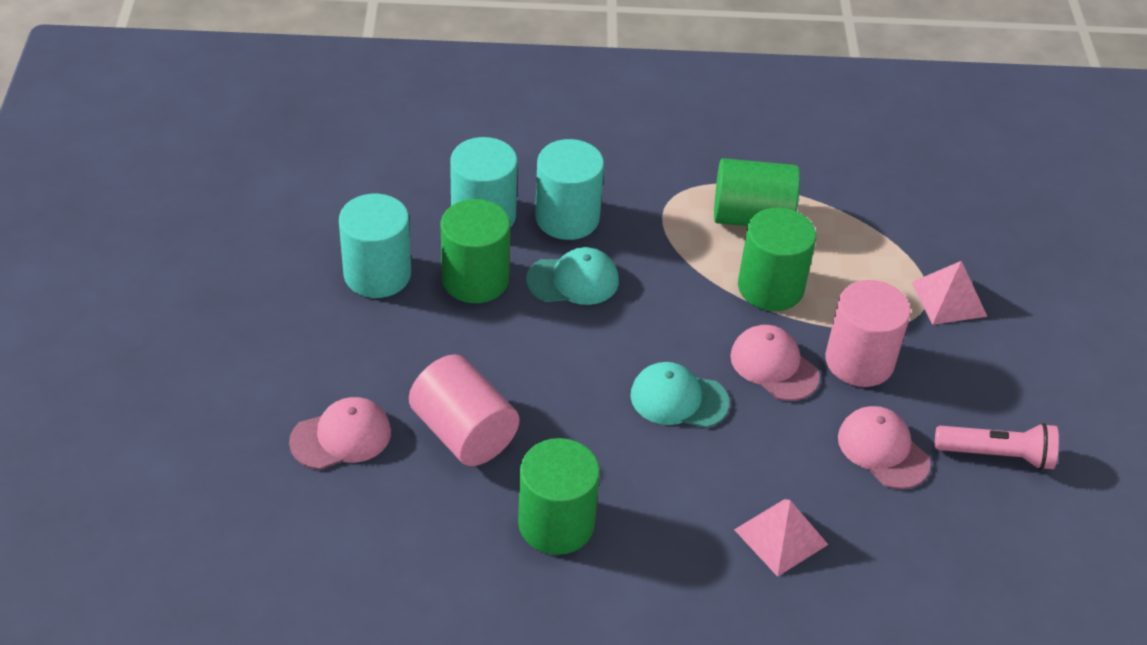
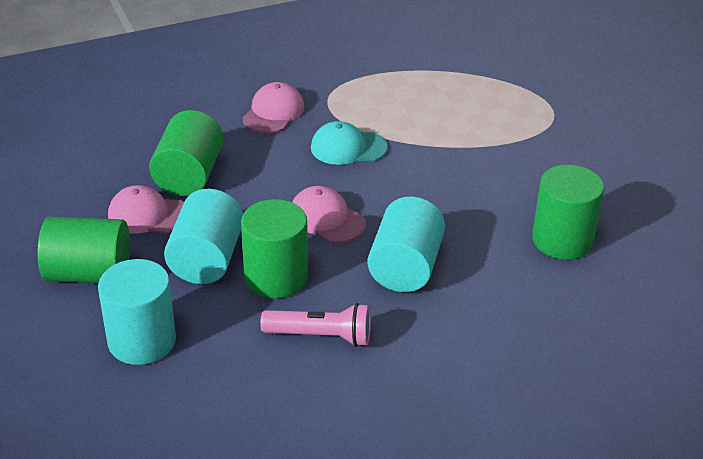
pink cylinder: [409,354,519,466] [825,280,911,387] = 2 -> none = 0
pink pyramid: [734,499,828,577] [911,261,987,325] = 2 -> none = 0
turquoise cap: [526,247,619,305] [630,362,729,428] = 2 -> [311,121,388,165] = 1

